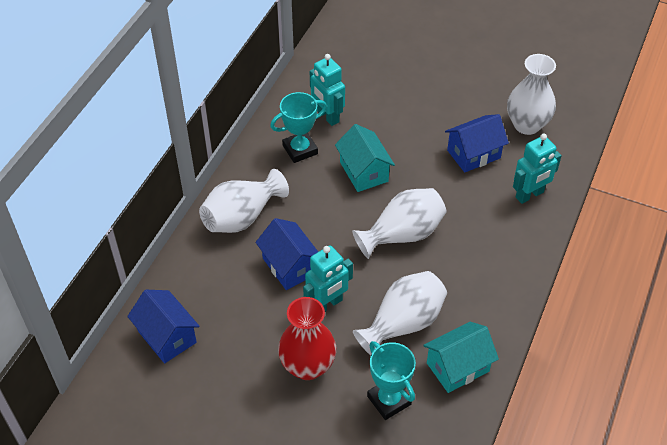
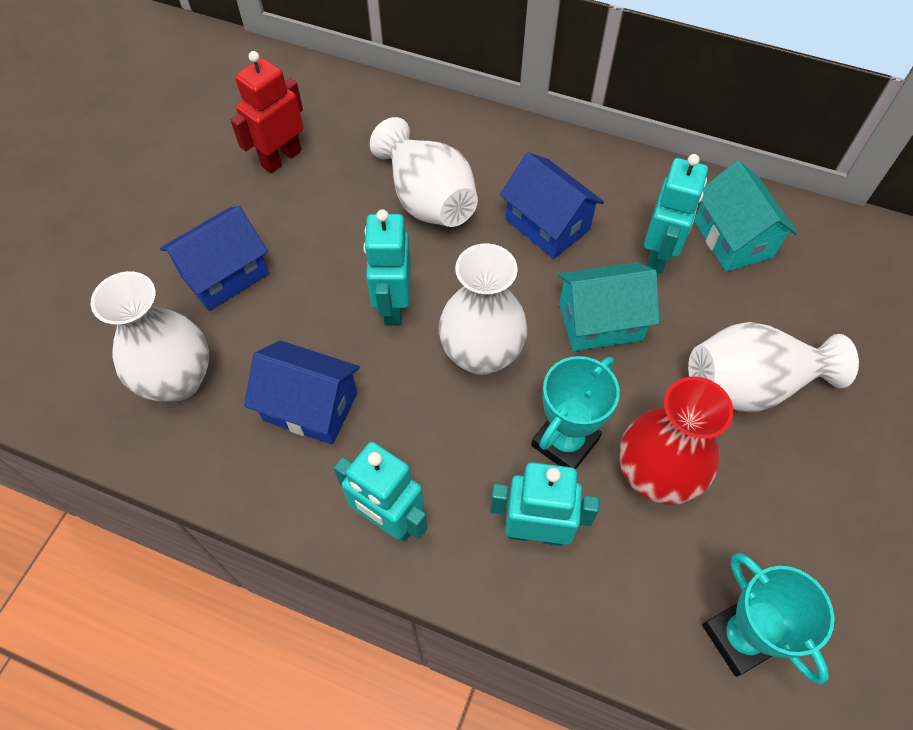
red robot: none = 0 -> [230,51,303,173] = 1
turquoise robot: [303,245,353,311] [310,54,345,126] [513,134,562,204] = 3 -> [334,442,427,541] [363,209,411,325] [490,462,599,546] [644,154,708,273] = 4

